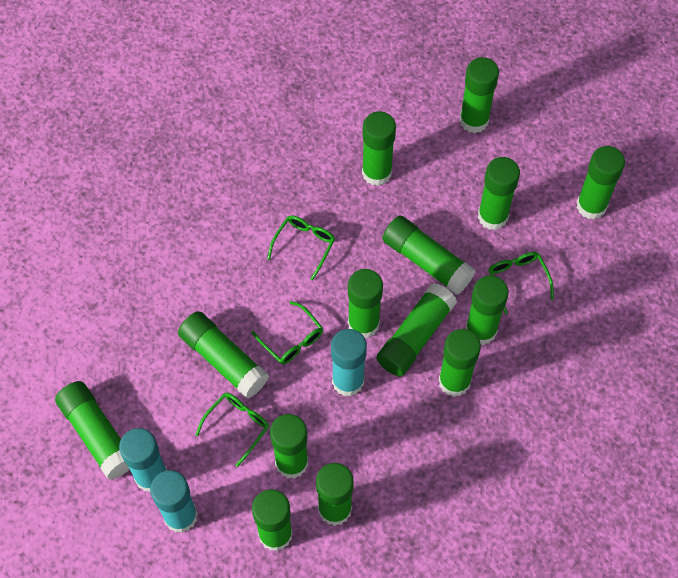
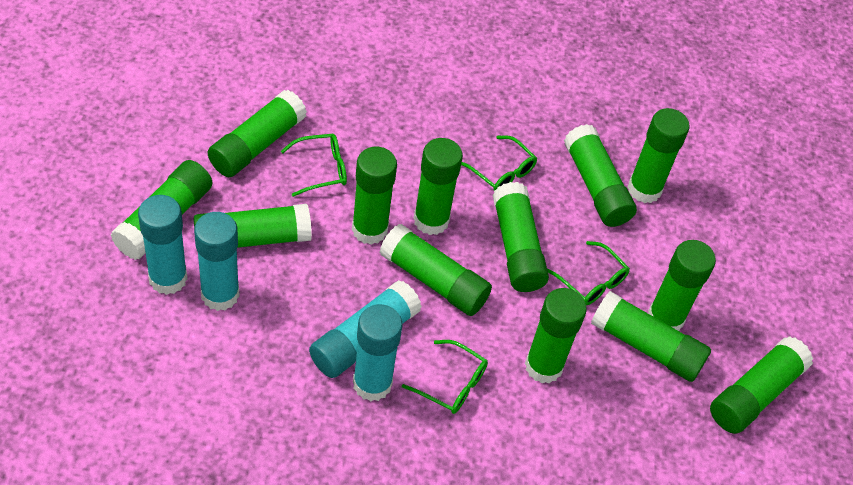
green glue stick: [55,381,129,480] [178,311,269,399] [252,489,293,551] [270,414,308,479] [316,463,354,526] [348,269,383,338] [362,111,396,186] [376,283,457,377] [382,216,475,295] [438,329,481,397] [459,57,499,133] [466,275,509,345] [478,157,520,230] [576,146,625,220] = 14 -> [111,160,213,260] [193,204,312,248] [208,90,307,177] [352,147,397,245] [380,224,492,316] [413,138,463,235] [493,182,549,292] [525,288,587,384] [564,124,637,227] [591,291,711,382] [628,108,689,203] [648,240,716,331] [710,336,813,434] = 13
turquoise glue stick: [119,428,167,493] [150,470,198,533] [331,329,367,397] = 3 -> [138,195,188,295] [194,212,240,311] [309,280,422,378] [353,304,402,401] = 4

